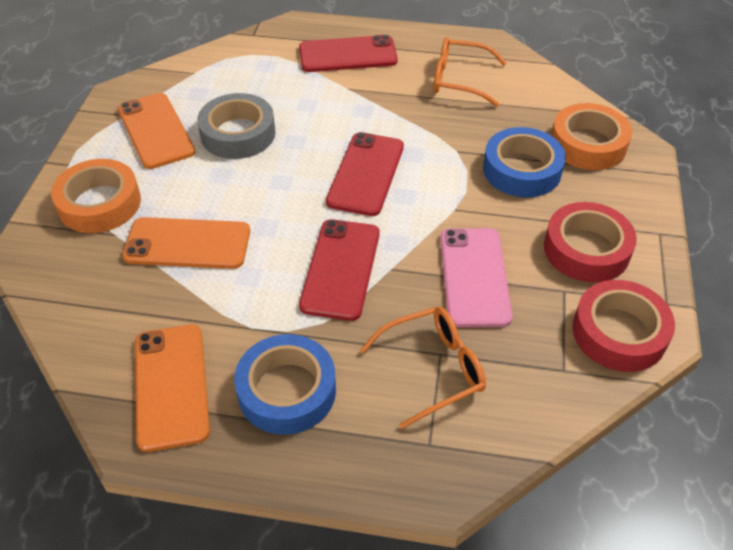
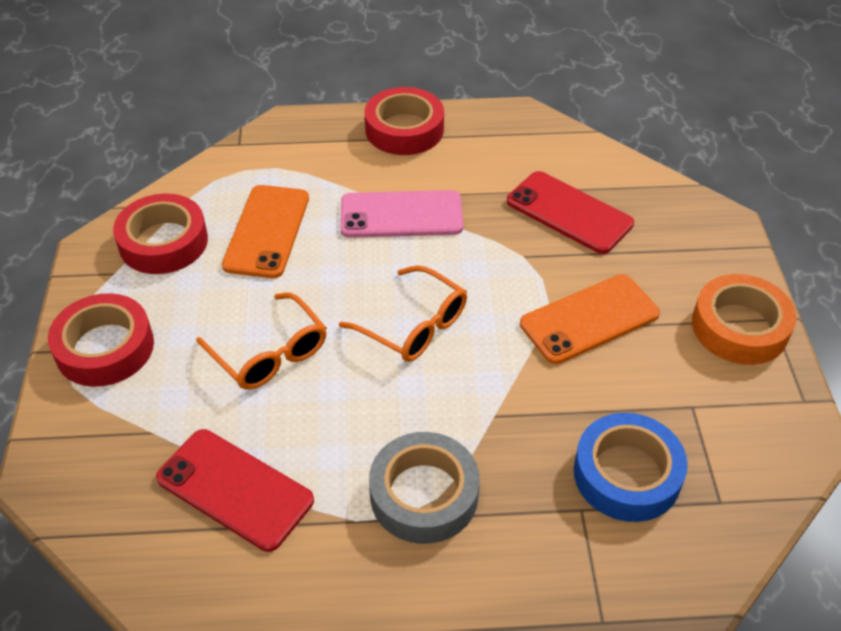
blue tape: [234,334,336,435] [483,127,566,197] = 2 -> [574,413,688,522] = 1
orange phone: [118,93,195,169] [122,217,250,269] [135,324,210,452] = 3 -> [222,185,309,278] [520,274,660,364] = 2
orange tape: [51,159,141,233] [551,103,632,170] = 2 -> [692,274,796,365] = 1
red phone: [299,35,398,72] [299,219,380,321] [326,132,404,216] = 3 -> [156,429,314,552] [507,171,634,254] = 2
red tape: [544,202,637,283] [572,280,675,372] = 2 -> [48,293,154,387] [113,194,208,274] [365,87,444,155] = 3

